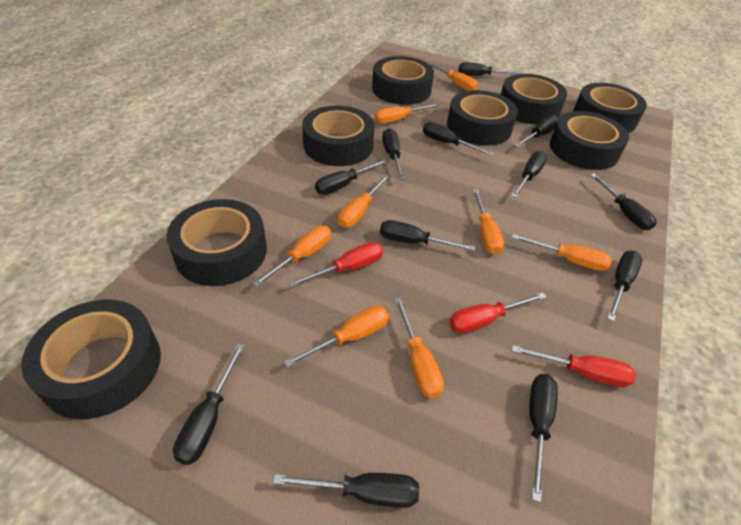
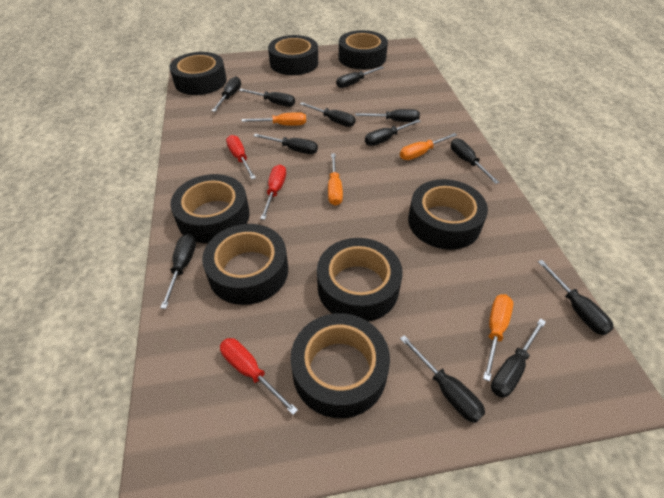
orange screwdriver: [252,226,331,287] [284,306,389,368] [338,175,390,228] [375,103,439,124] [394,298,444,398] [428,62,478,91] [473,189,504,255] [512,234,612,271] = 8 -> [241,112,306,126] [328,153,343,206] [400,133,457,160] [483,294,513,382] = 4

